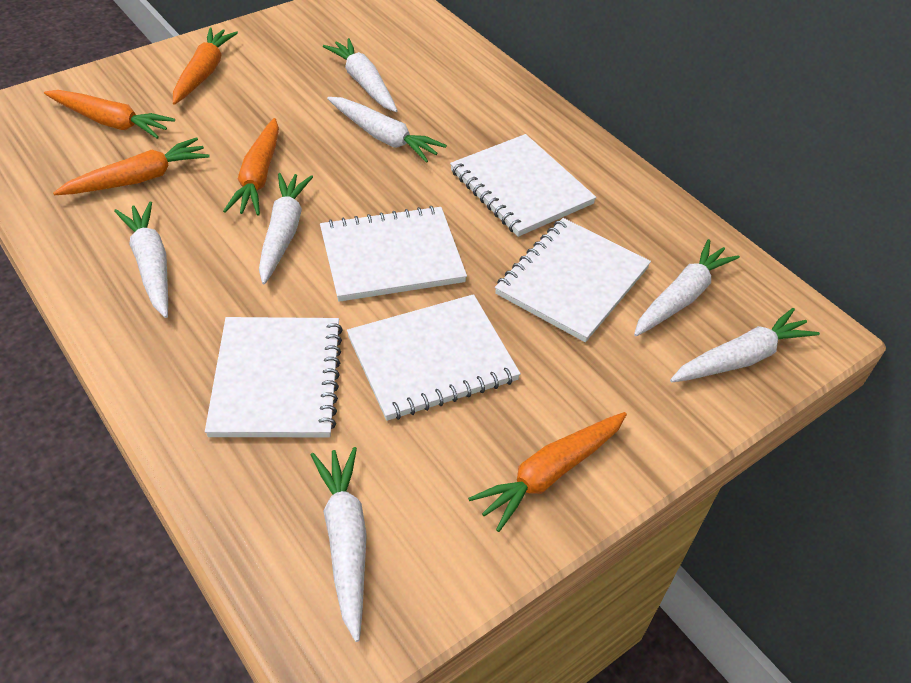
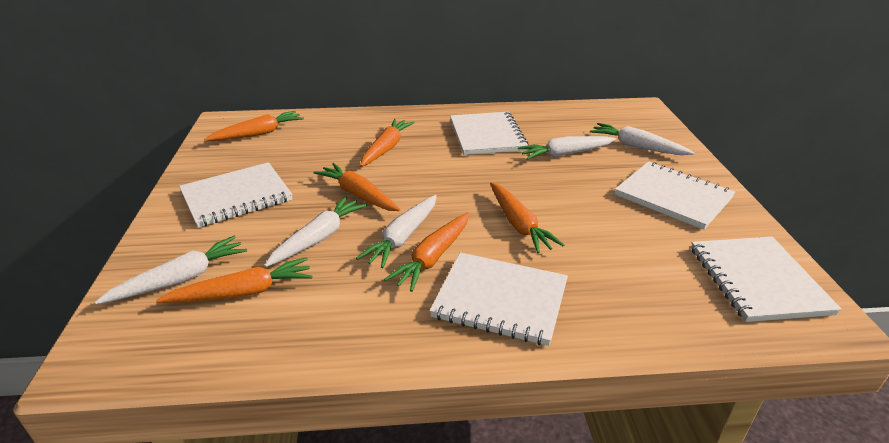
orange carrot: [44,90,175,139] [53,137,210,195] [173,28,238,105] [223,118,279,216] [468,412,627,532] = 5 -> [156,257,313,303] [204,111,304,141] [313,163,401,211] [360,119,415,167] [384,212,469,292] [490,182,564,253] = 6
white carrot: [114,202,168,318] [259,173,313,284] [311,447,367,642] [323,38,398,112] [327,97,447,163] [634,239,740,336] [670,308,820,382] = 7 -> [95,236,247,304] [264,196,367,267] [356,195,437,268] [518,136,616,160] [590,123,695,155] = 5

